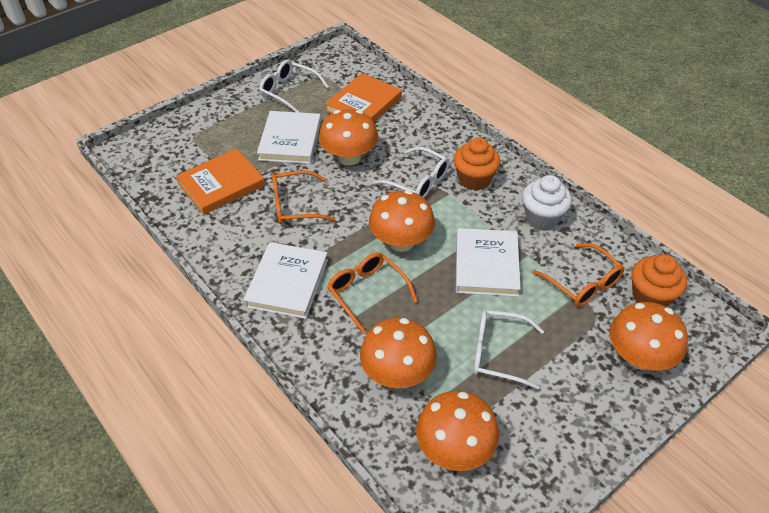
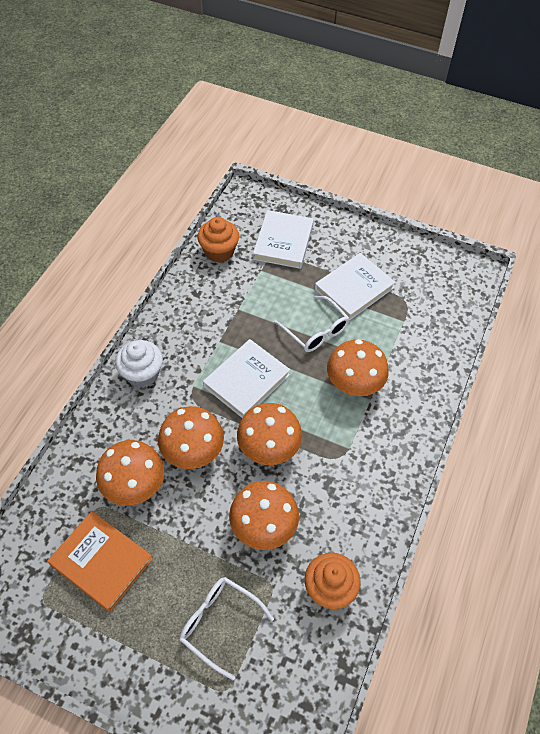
orange book: [176,148,265,215] [325,73,402,122] = 2 -> [48,511,153,612] = 1
orange glasses: [272,170,335,224] [327,252,418,334] [533,243,624,307] = 3 -> none = 0
white glasses: [259,60,329,113] [374,147,450,198] [473,310,544,390] = 3 -> [180,577,274,680] [274,296,350,352] = 2

